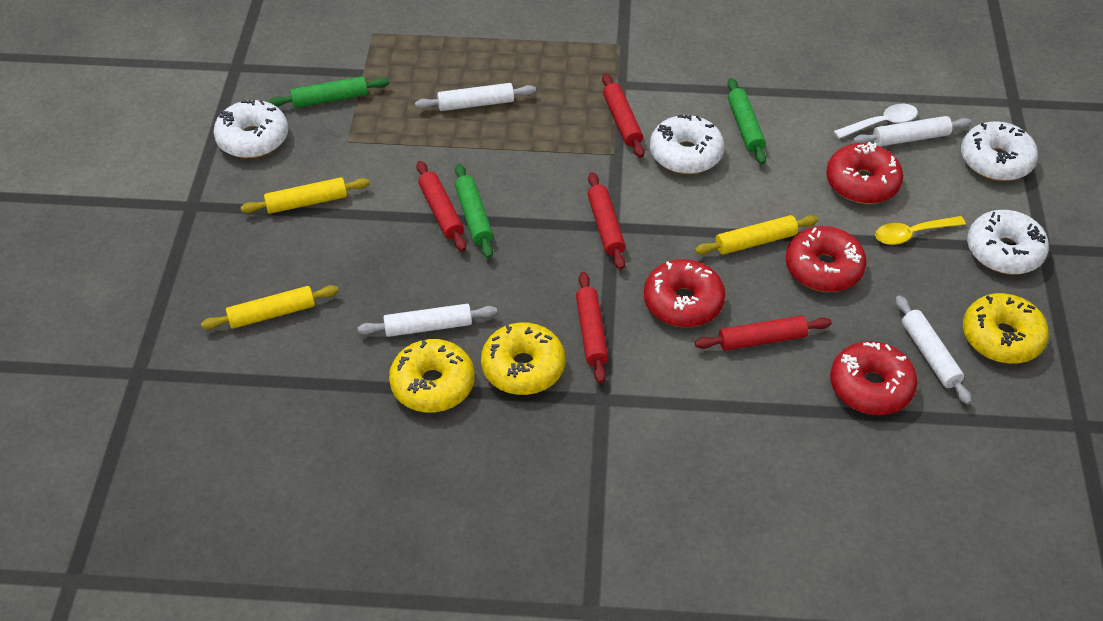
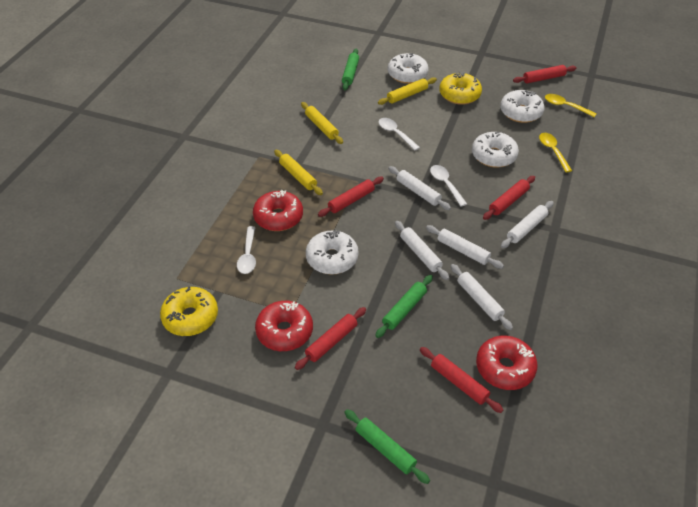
red donut: [644,259,725,327] [786,226,867,292] [826,142,903,204] [830,341,917,415] = 4 -> [253,190,303,231] [255,301,313,351] [476,336,538,390] = 3
white rolling pin: [358,304,497,337] [415,83,536,111] [853,116,972,146] [896,295,972,404] = 4 -> [388,166,451,210] [395,221,449,280] [426,225,504,269] [451,264,513,330] [501,201,554,248] = 5
white spoon: [834,104,918,139] = 1 -> [237,226,256,274] [378,118,420,150] [430,165,467,207] = 3
yellow donut: [389,339,475,412] [481,322,565,395] [963,293,1049,364] = 3 -> [160,286,218,336] [439,72,482,105] = 2
yellow spoon: [875,216,966,245] = 1 -> [539,133,572,172] [545,94,597,117] = 2

